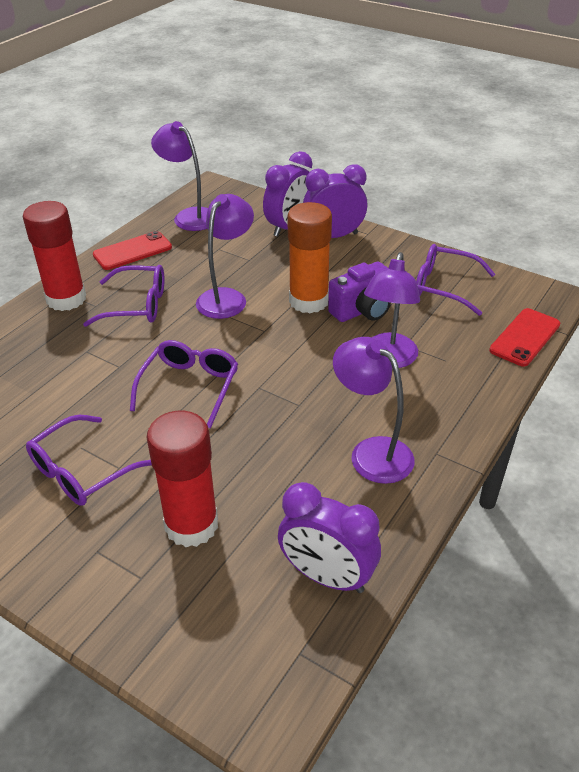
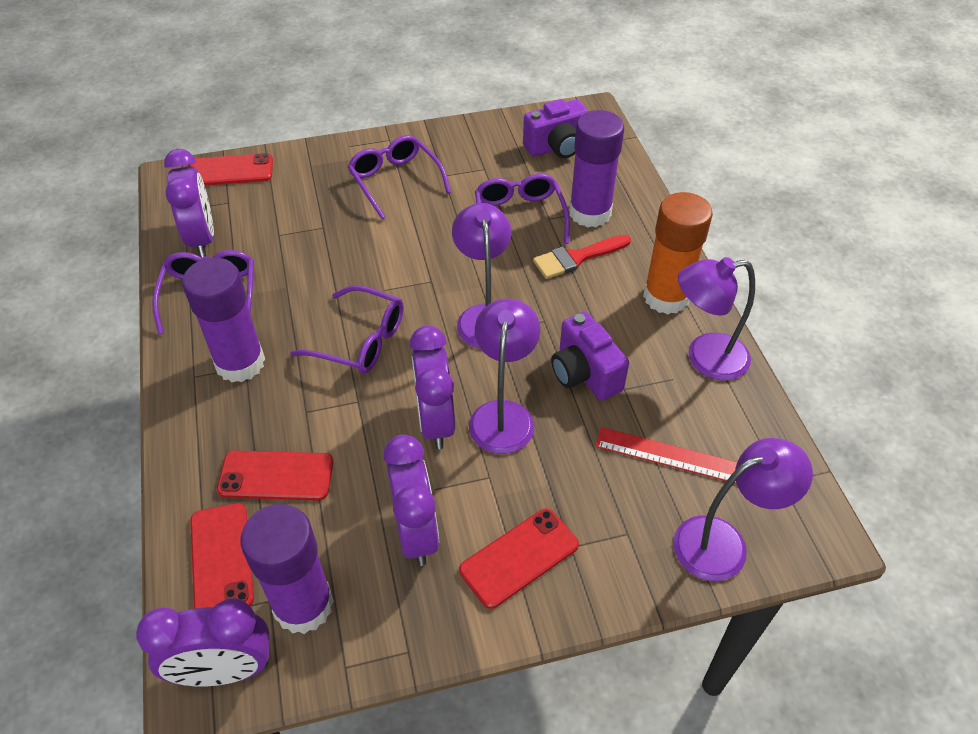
purple camera: [328,262,391,322] = 1 -> [523,99,588,158] [551,312,629,401] = 2
purple clock: [263,151,313,237] [278,482,381,593] [303,164,367,238] = 3 -> [136,598,269,686] [164,149,214,257] [384,435,439,566] [410,325,455,449] = 4
purple glue stick: none = 0 -> [182,258,265,382] [240,504,334,634] [569,110,624,227] = 3
red brush: none = 0 -> [533,235,631,279] = 1
red glue stick: [23,201,86,311] [146,411,218,547] = 2 -> none = 0
red phone: [93,231,172,270] [489,308,560,367] = 2 -> [189,153,273,186] [190,503,254,609] [217,451,333,501] [459,508,579,609] = 4
red ruler: none = 0 -> [595,427,737,484] = 1

